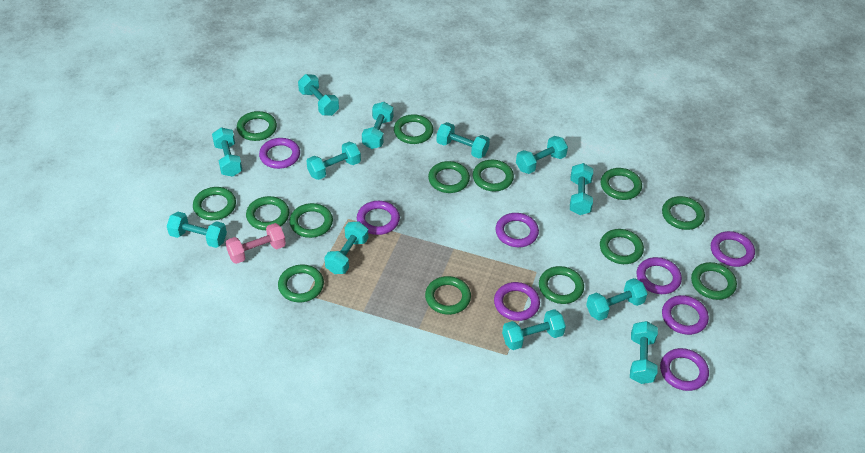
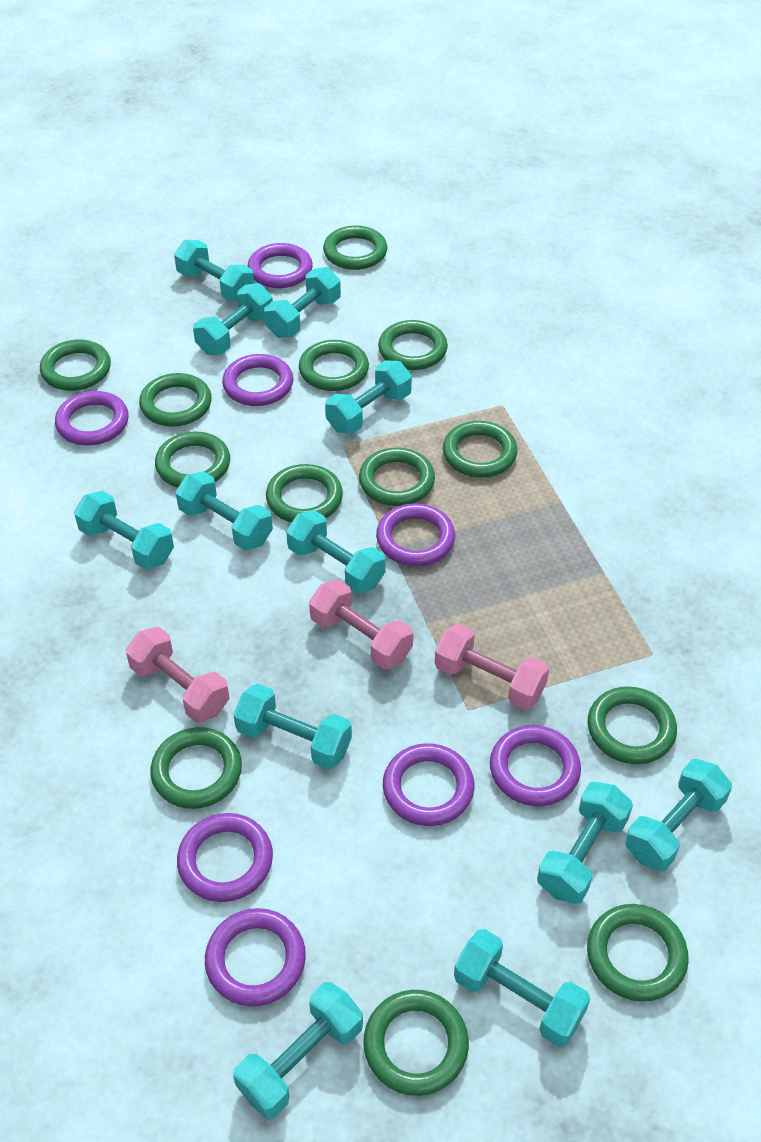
green ring: [193,187,236,220] [237,111,277,141] [246,196,289,230] [278,265,324,302] [289,203,333,238] [394,114,433,144] [425,276,471,315] [428,161,470,193] [473,160,514,191] [539,266,584,304] [600,229,644,264] [601,168,642,200] [662,196,705,230] [691,262,737,300] = 14 -> [40,339,111,391] [139,373,212,427] [150,727,242,809] [155,431,230,488] [266,464,343,523] [299,340,369,391] [323,225,387,270] [359,448,435,506] [363,990,469,1096] [378,320,448,370] [443,421,517,478] [587,904,688,1002] [588,686,677,764] = 13
pink dumbbell: [225,223,286,264] = 1 -> [126,627,230,723] [309,579,413,670] [435,624,549,710] = 3

